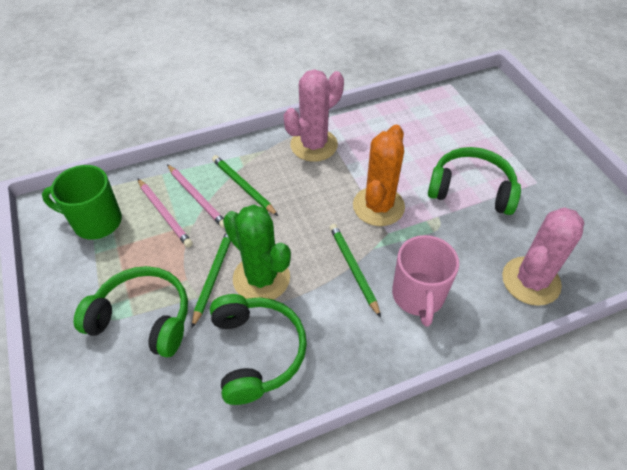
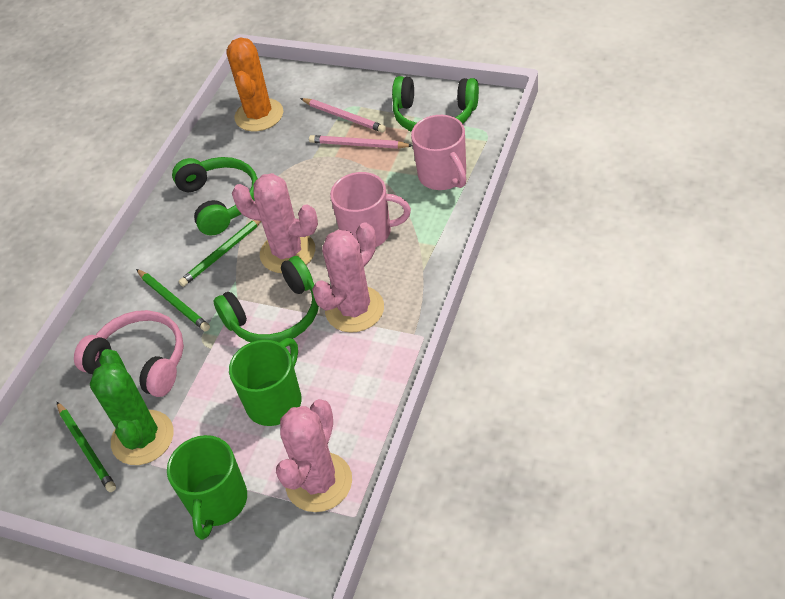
green mug: [42,165,122,239] = 1 -> [167,435,247,540] [229,338,302,426] = 2
pink cactus: [284,69,344,162] [502,207,584,306] = 2 -> [232,173,318,273] [276,399,352,512] [312,223,384,333] = 3
pink headphones: none = 0 -> [74,310,184,397] = 1
pink mug: [392,235,459,327] = 1 -> [330,172,411,247] [411,115,466,190] = 2

